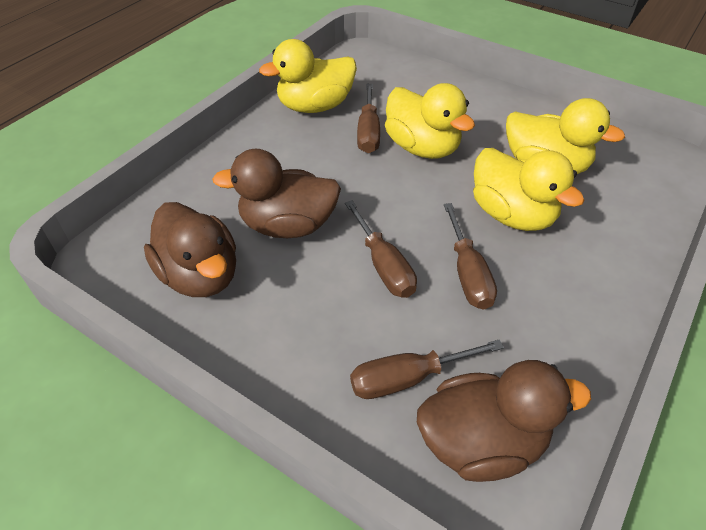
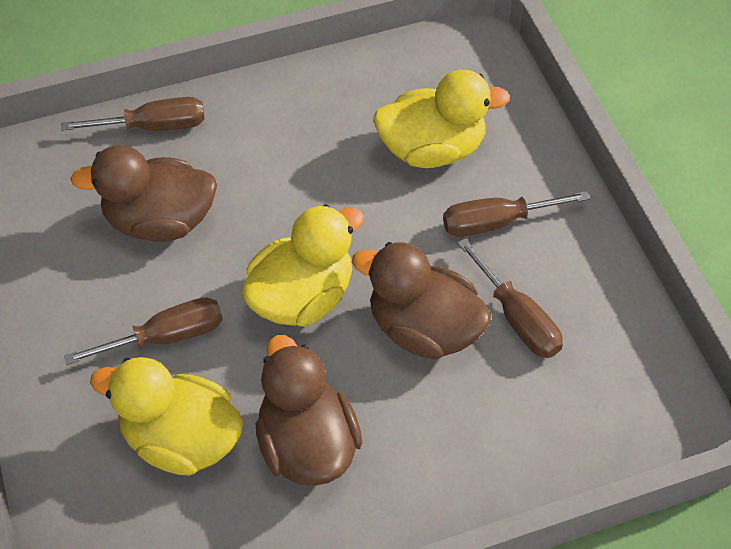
yellow duck: [259,39,357,113] [385,83,475,159] [473,148,585,231] [506,98,625,174] = 4 -> [90,357,243,476] [241,204,364,327] [373,70,510,168] = 3

